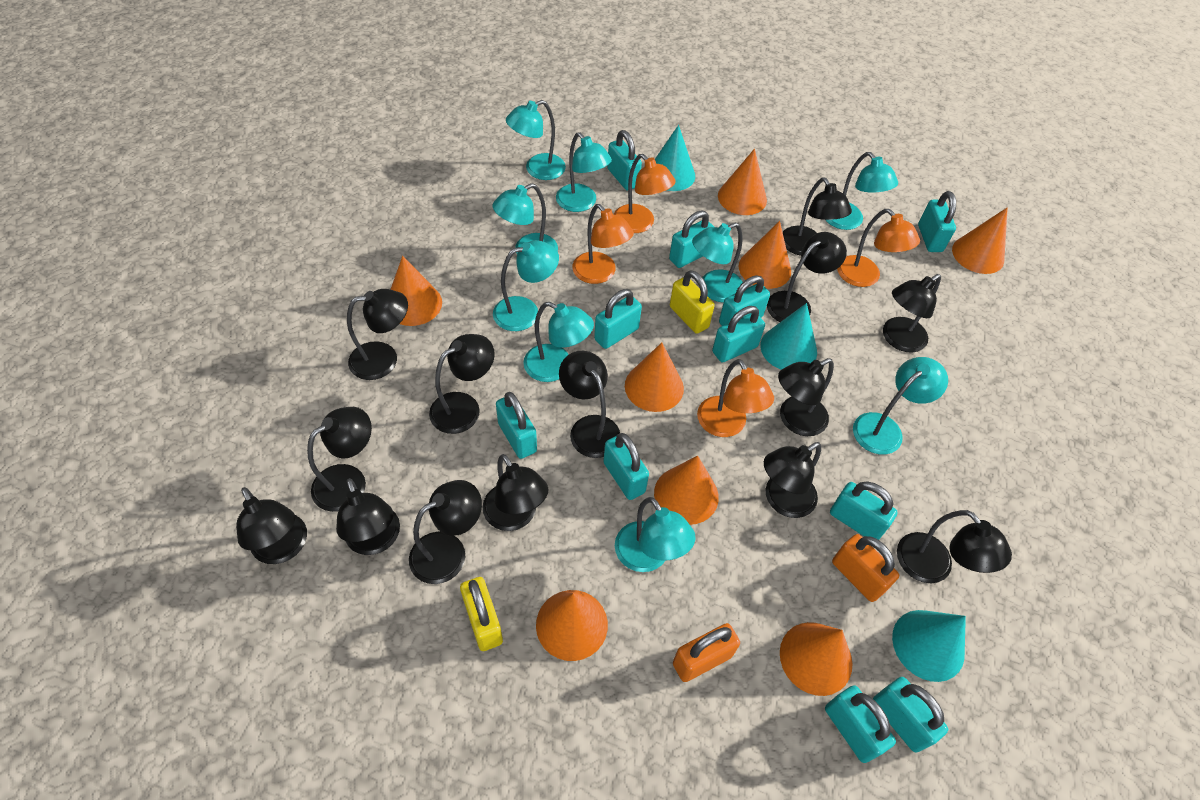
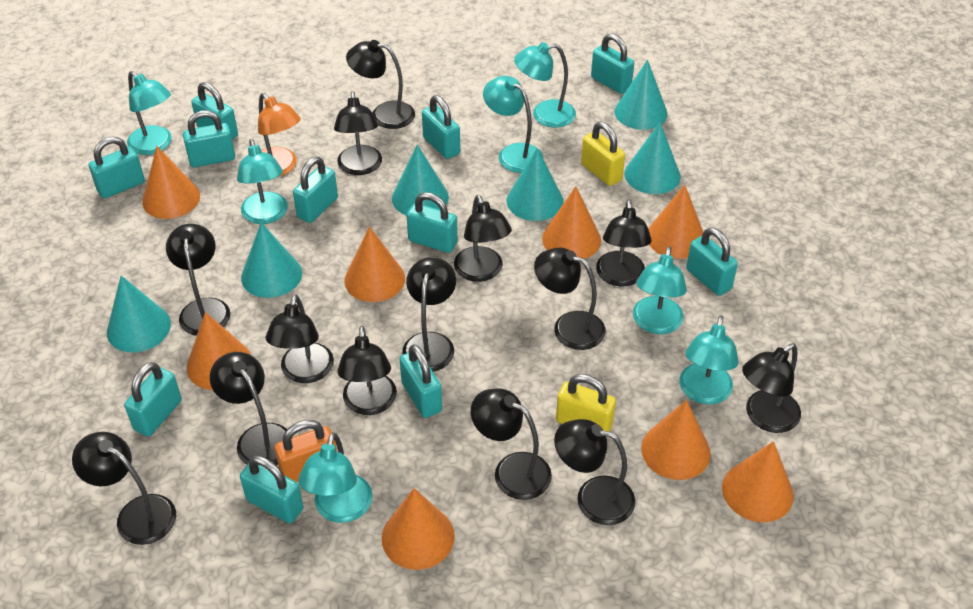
orange lamp: [572,204,634,284] [614,154,675,233] [697,359,774,437] [837,209,920,287] = 4 -> [258,93,301,176] = 1
orange padlock: [673,623,740,682] [832,534,899,602] = 2 -> [275,420,337,482] = 1
turquoise cone: [655,125,695,191] [760,303,817,370] [892,610,966,682] = 3 -> [107,275,171,352] [241,222,302,298] [392,145,449,216] [506,148,564,221] [614,60,668,130] [625,122,681,194] = 6
turquoise lamp: [493,183,558,254] [493,240,559,331] [506,100,566,180] [523,302,594,382] [556,132,612,212] [615,497,695,572] [692,223,743,303] [826,152,898,230] [853,357,948,455] = 9 -> [127,71,172,155] [237,139,288,224] [298,432,373,523] [483,76,543,173] [514,42,576,128] [633,246,687,334] [679,315,739,405] = 7

